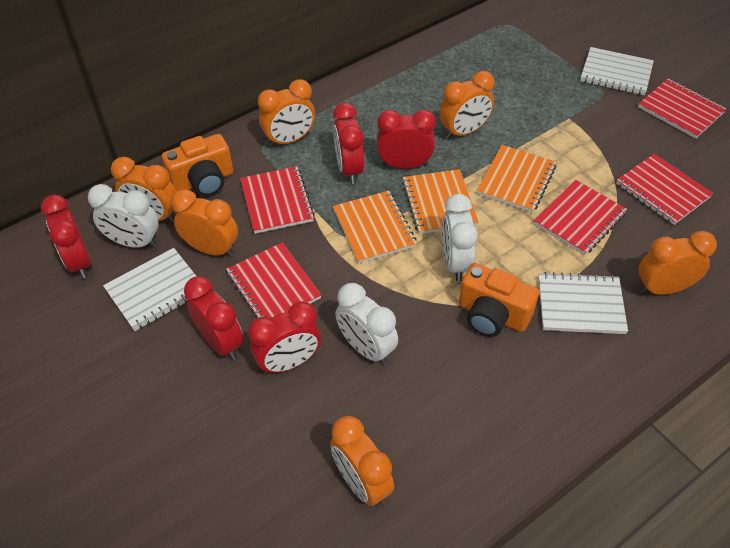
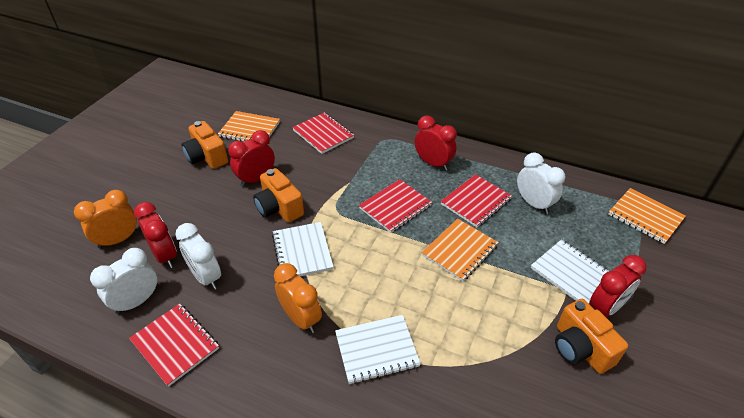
orange camera: [162,134,233,196] [459,263,539,337] = 2 -> [181,121,228,169] [253,168,304,222] [555,299,628,374] = 3
orange clock: [111,157,177,222] [171,189,238,257] [258,79,315,147] [330,416,394,507] [439,71,495,139] [639,231,717,295] = 6 -> [74,190,138,249] [274,263,322,333] = 2
red clock: [41,195,91,279] [184,276,243,360] [248,301,321,374] [333,103,364,184] [377,110,436,169] = 5 -> [134,202,177,268] [228,130,275,187] [415,115,457,171] [589,255,646,317] = 4
red notebook: [226,242,321,318] [240,167,315,234] [534,180,627,255] [616,154,713,225] [638,79,726,139] = 5 -> [129,304,219,387] [292,112,354,154] [359,179,432,233] [441,174,512,227] = 4

